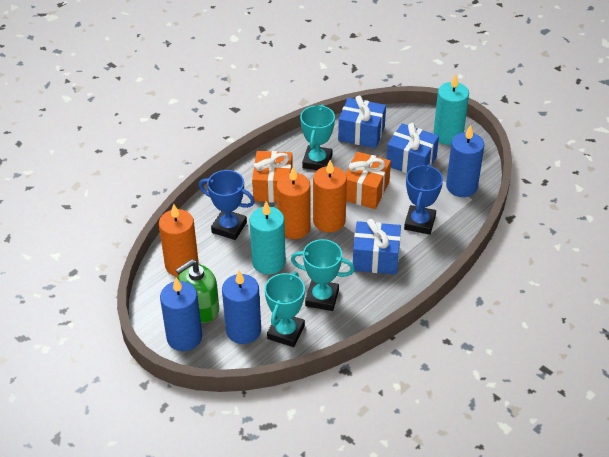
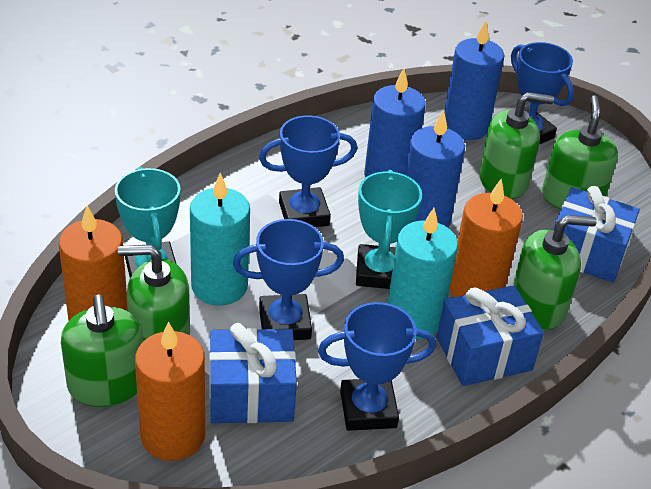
blue trophy: [199,170,255,240] [404,164,443,235] = 2 -> [233,219,344,340] [259,115,357,227] [318,302,436,431] [511,42,574,144] = 4
green soap dispenser: [176,259,219,323] = 1 -> [61,294,143,407] [118,244,190,341] [479,92,554,199] [512,215,597,330] [542,95,618,209] = 5
orange gift: [252,151,293,203] [345,152,391,209] = 2 -> none = 0
turquoise trophy: [265,272,305,347] [291,239,355,311] [300,104,335,170] = 3 -> [115,167,181,278] [356,170,422,289] = 2

